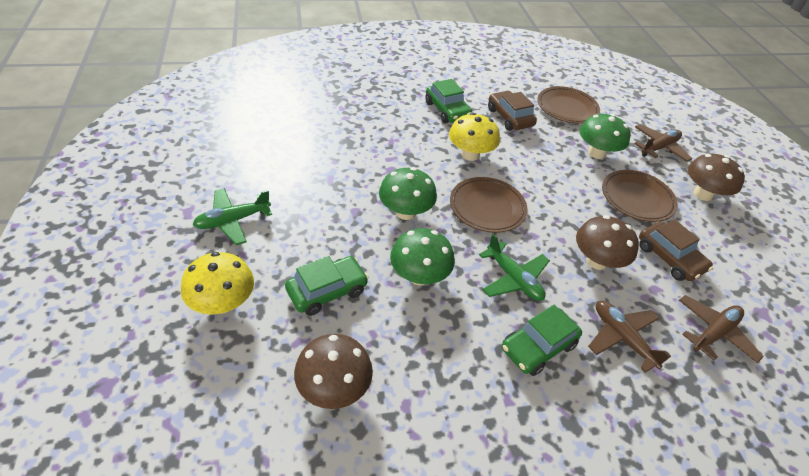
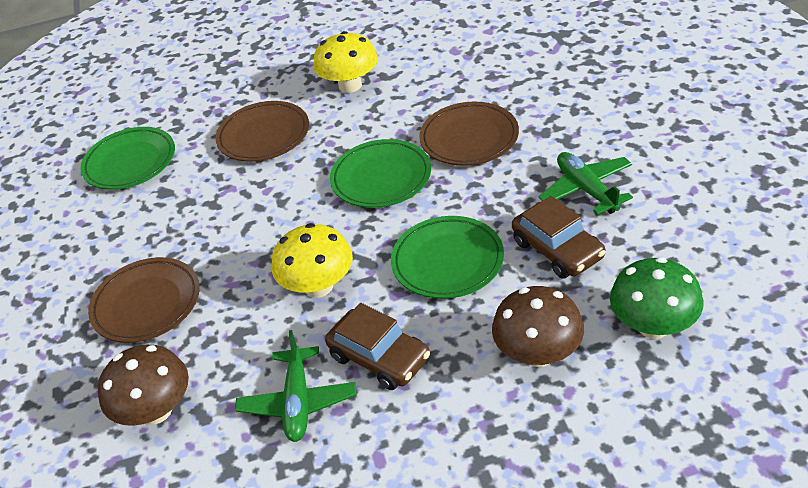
brown mushroom: [294,334,373,409] [576,215,639,270] [688,153,745,201] = 3 -> [98,345,189,426] [492,286,584,367] = 2
brown plane: [588,301,671,373] [634,124,692,162] [679,295,764,363] = 3 -> none = 0
green car: [285,256,369,316] [425,79,472,123] [502,305,582,376] = 3 -> none = 0
green mushroom: [379,167,437,220] [390,228,455,285] [580,114,631,159] = 3 -> [610,257,704,339] = 1
green plate: none = 0 -> [80,127,175,190] [330,139,431,208] [391,216,504,299] = 3

